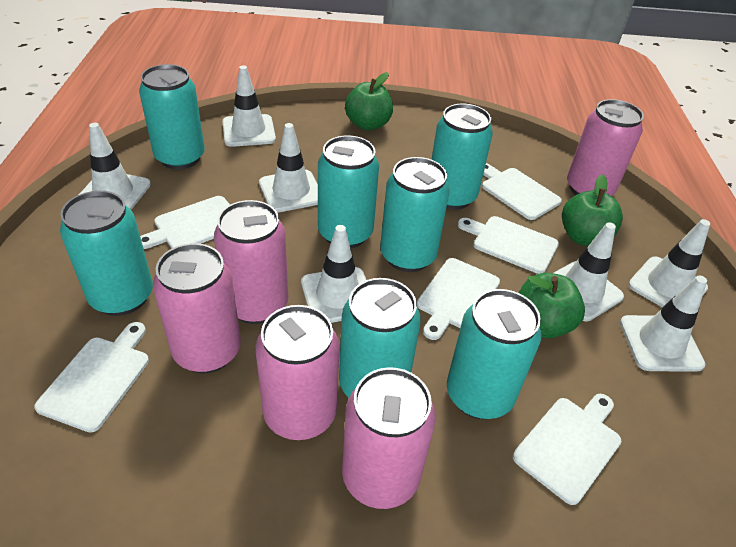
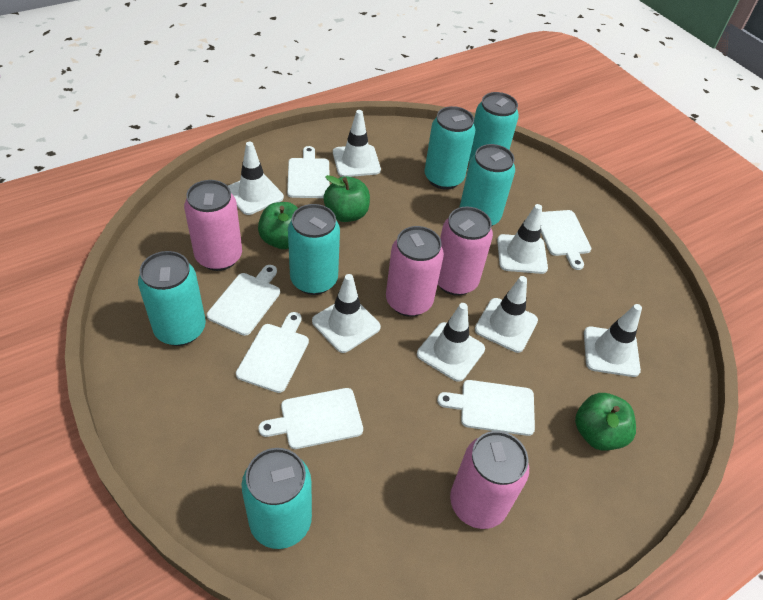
pink can: [153,243,241,373] [214,200,288,324] [256,305,340,440] [342,367,436,509] [567,99,644,196] = 5 -> [184,180,242,271] [386,226,444,317] [438,207,493,296] [450,431,529,529] = 4
turquoise can: [60,191,153,316] [139,64,205,169] [318,135,379,248] [339,278,421,398] [380,157,450,272] [431,104,493,210] [447,289,542,419] = 7 -> [138,251,206,346] [242,448,312,549] [288,204,340,295] [425,106,475,190] [460,144,515,227] [469,92,519,162] = 6

